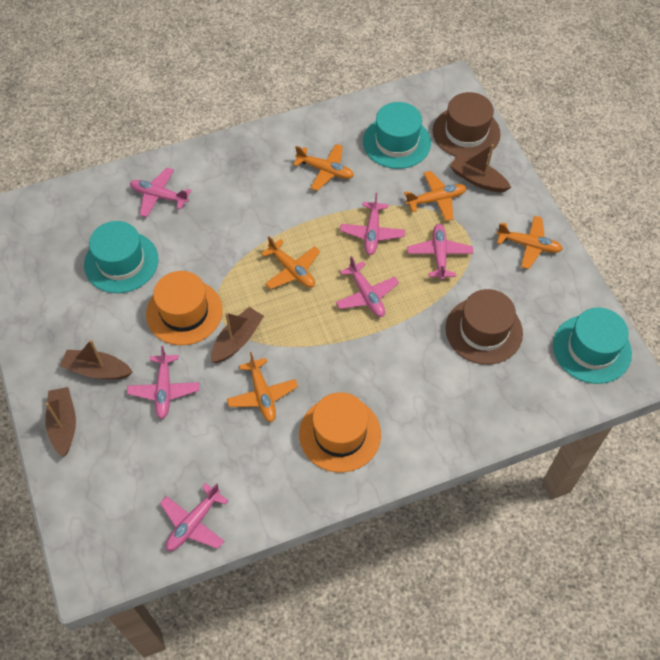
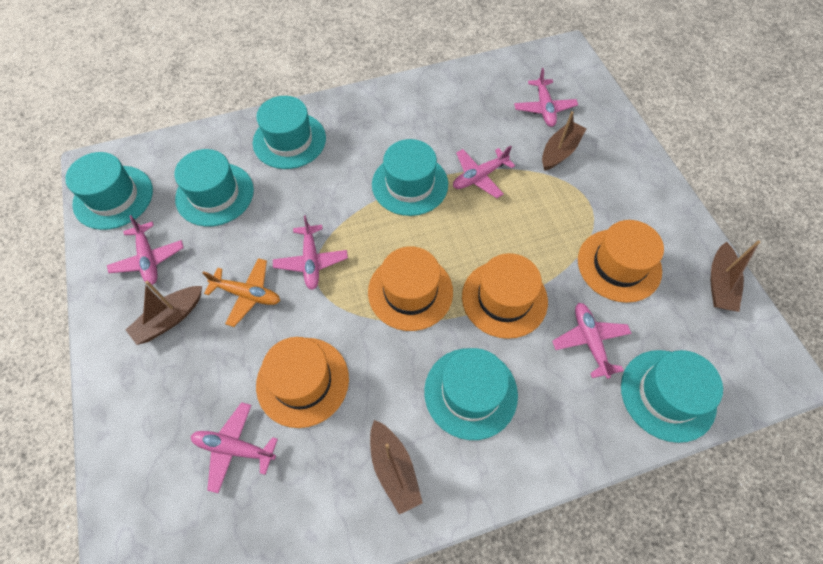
brown hat: [433,92,501,159] [446,289,523,365] = 2 -> none = 0
orange hat: [146,271,223,345] [299,392,381,472] = 2 -> [256,337,349,428] [368,246,453,331] [462,253,548,339] [578,220,664,303] = 4
orange plane: [227,352,298,422] [261,236,320,289] [293,144,354,191] [404,171,467,221] [497,216,563,269] = 5 -> [202,258,280,327] = 1
turquoise hat: [84,221,159,293] [363,102,431,169] [553,308,632,384] = 3 -> [65,152,153,230] [174,149,254,227] [253,96,326,169] [372,139,448,216] [424,348,518,440] [621,350,723,443] = 6

